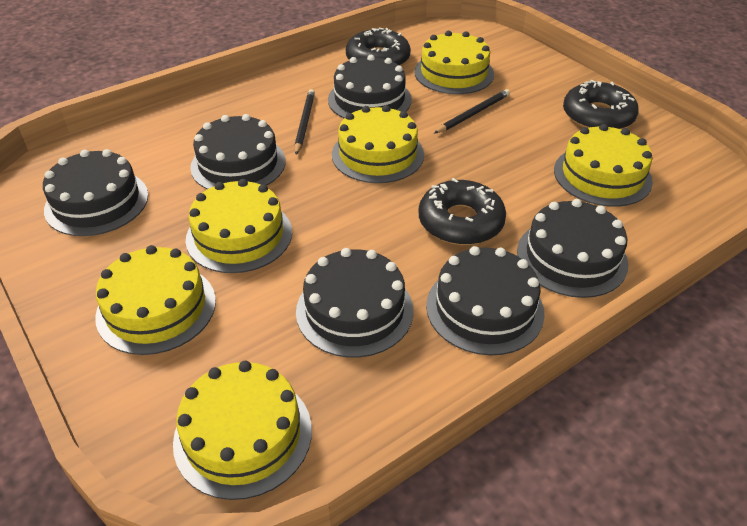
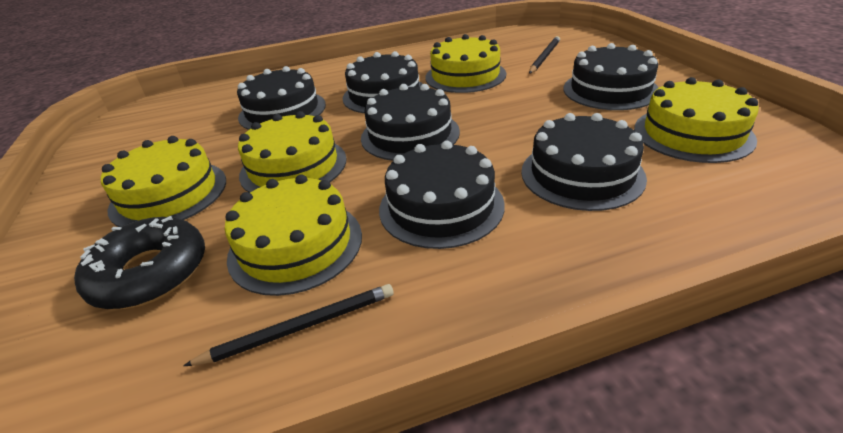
black donut: [346,28,411,66] [418,178,506,245] [563,80,639,129] = 3 -> [74,216,205,310] = 1
yellow cake: [95,245,216,355] [173,360,312,500] [186,179,292,273] [332,105,424,183] [414,31,494,94] [554,124,653,207] = 6 -> [101,136,226,227] [224,174,362,296] [238,111,347,193] [425,34,506,93] [634,77,759,163] = 5

